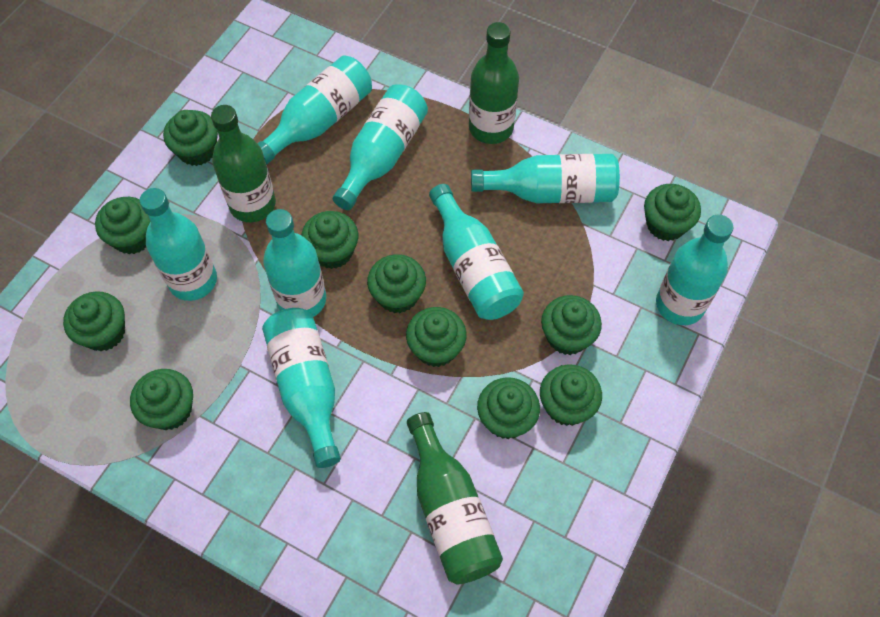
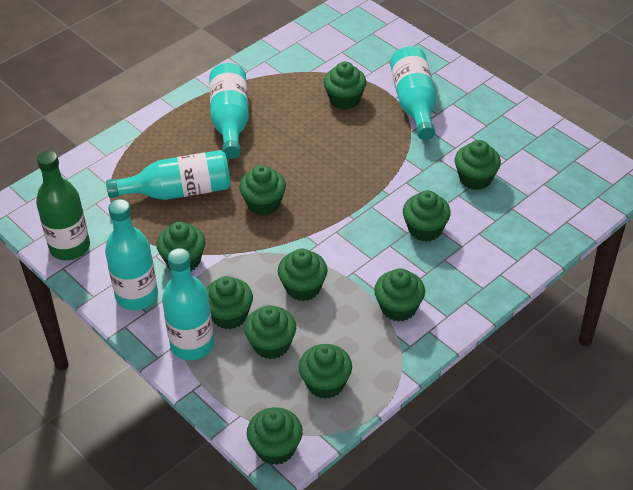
green bottle: [211,105,276,222] [407,412,503,584] [469,22,519,144] = 3 -> [36,151,90,260] = 1
turquoise bottle: [140,188,217,301] [257,55,372,165] [262,308,341,468] [263,209,326,317] [333,84,428,210] [429,184,524,320] [471,154,620,203] [656,214,733,325] = 8 -> [105,199,158,310] [106,150,231,200] [162,248,214,360] [209,63,249,159] [390,46,436,140] = 5

